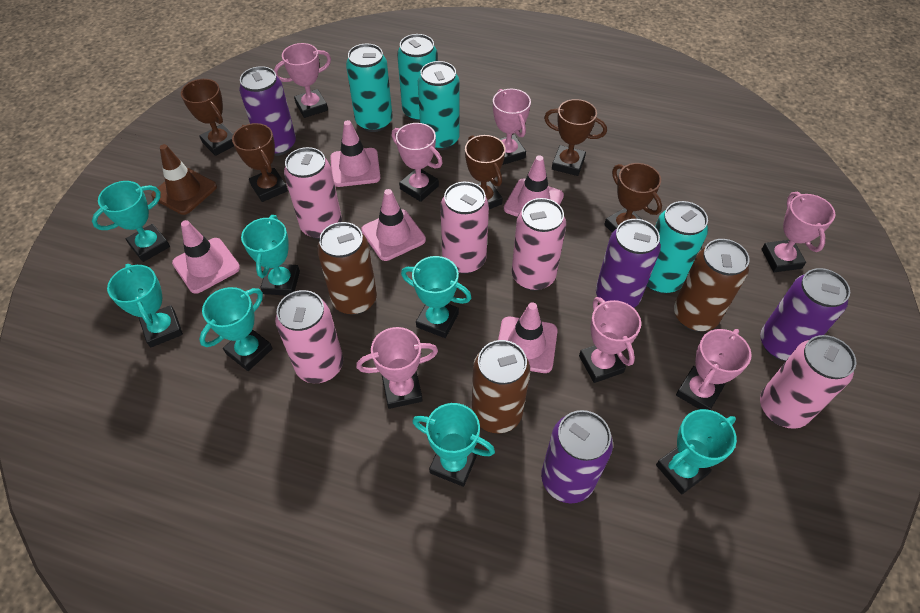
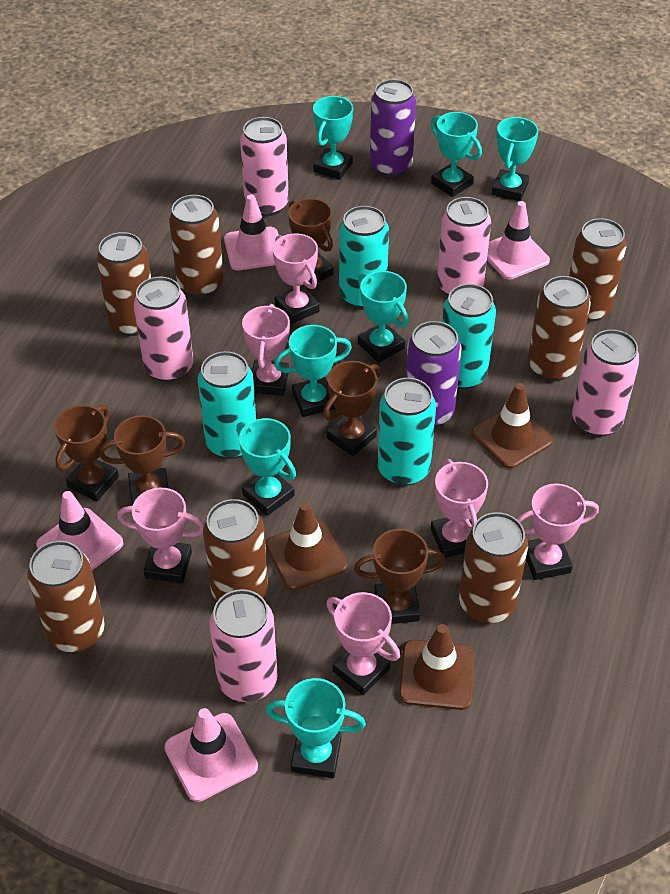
brown can: [317,222,377,315] [472,340,530,433] [674,239,749,331] = 3 -> [27,541,105,652] [96,232,151,336] [169,195,224,297] [203,499,268,601] [459,512,528,624] [528,276,591,381] [569,218,627,322] = 7
brown traffic cone: [151,144,217,215] = 1 -> [265,503,348,590] [399,624,474,710] [471,383,553,469] = 3
pink traffic cone: [172,220,240,294] [330,120,381,187] [361,189,426,261] [498,302,558,373] [504,155,564,217] = 5 -> [36,491,124,570] [164,708,258,802] [224,195,279,271] [487,201,550,280] = 4
pink trophy: [274,43,331,118] [356,327,438,409] [392,123,443,202] [493,89,531,165] [579,297,641,383] [676,329,752,410] [761,192,836,272] = 7 -> [117,488,204,583] [242,304,290,396] [273,233,320,324] [326,592,400,695] [431,459,488,558] [516,484,599,580] = 6
purple can: [239,66,296,156] [541,410,613,503] [596,219,661,308] [760,268,850,361] = 4 -> [370,79,416,177] [405,321,462,427] = 2

